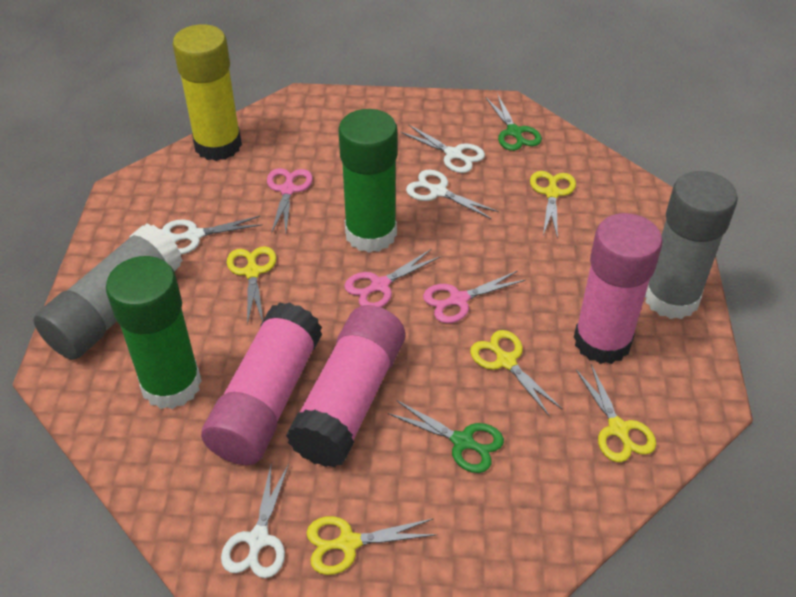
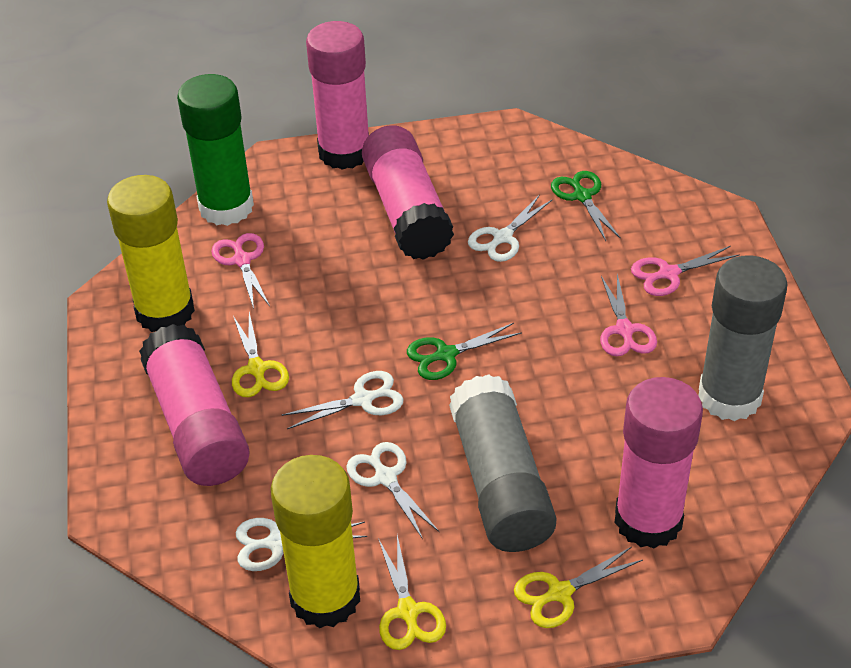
green glue stick: [106,256,202,409] [338,109,398,253] = 2 -> [177,74,254,226] = 1
pink glue stick: [201,302,322,465] [286,305,405,467] [574,213,662,364] = 3 -> [139,324,250,486] [306,21,369,170] [362,125,454,260] [614,377,703,549] = 4
yellow glue stick: [173,24,242,161] = 1 -> [107,175,195,332] [271,455,360,628] = 2
yellow scissors: [227,246,277,325] [306,516,437,575] [470,330,562,416] [530,171,576,239] [576,365,656,462] = 5 -> [232,312,289,397] [378,535,446,650] [514,547,643,628] = 3

